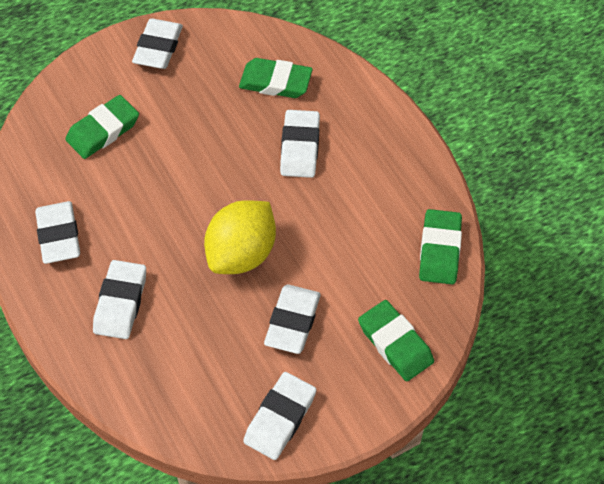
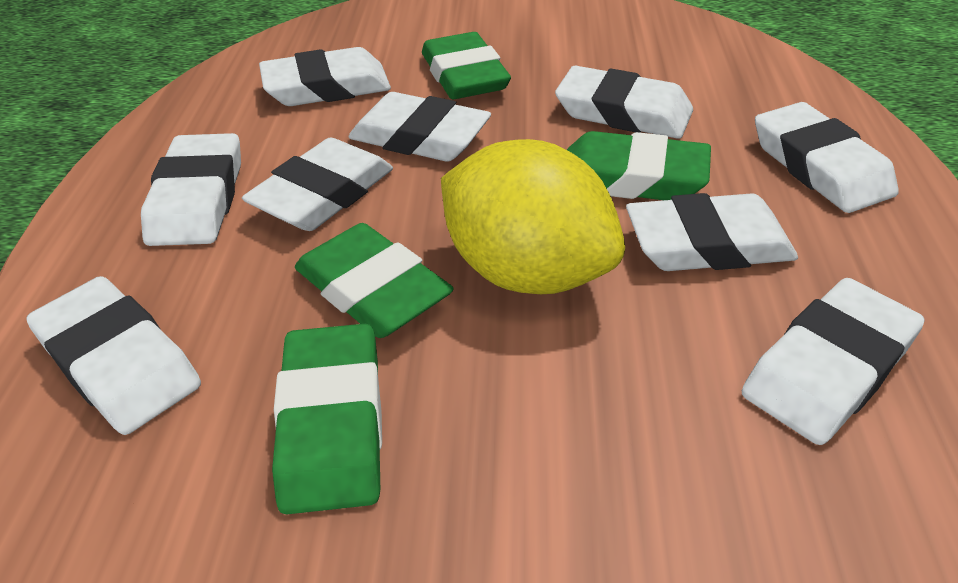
white eraser: [35,201,80,264] [93,260,146,339] [132,18,183,69] [243,372,316,460] [264,284,321,354] [280,110,320,178] = 6 -> [26,276,201,435] [141,133,241,246] [242,138,393,231] [259,47,391,106] [348,92,491,162] [555,66,693,139] [626,193,798,271] [742,278,925,445] [755,102,899,213] = 9

